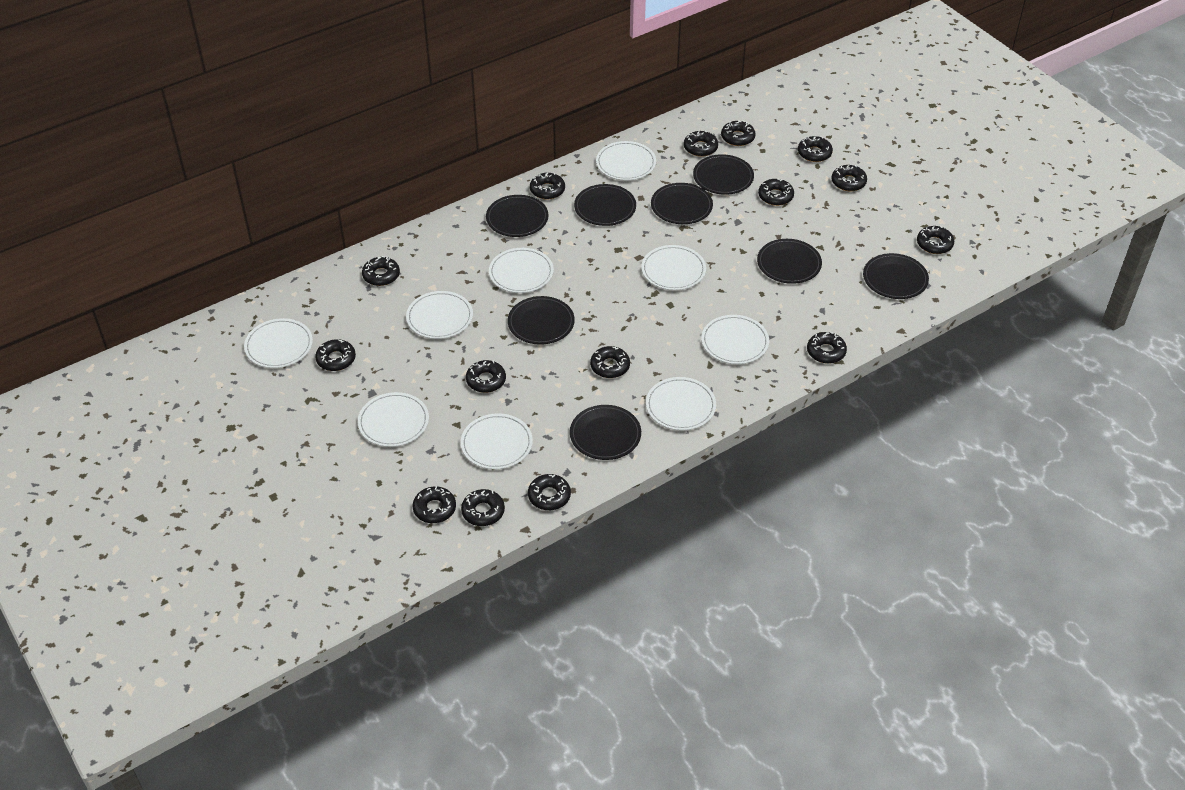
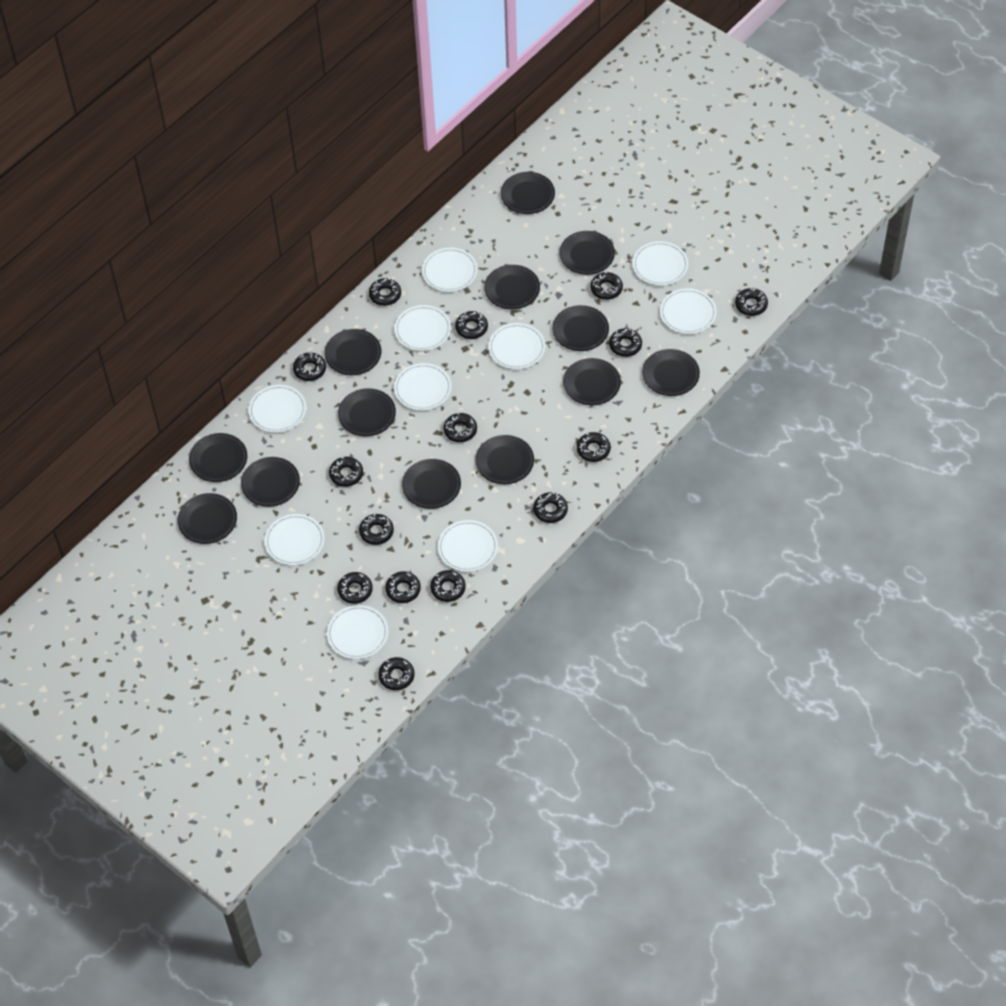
black plate: [486,195,549,237] [508,296,575,345] [570,405,641,460] [574,184,636,226] [651,183,713,224] [693,154,754,195] [757,239,822,284] [863,253,929,299] = 8 -> [177,493,237,544] [189,433,247,482] [241,457,300,507] [325,329,381,375] [338,388,396,436] [402,459,461,509] [475,435,534,484] [484,265,540,309] [501,172,555,214] [552,305,609,351] [559,231,615,275] [563,358,621,405] [642,349,700,396] = 13
white plate: [244,318,313,368] [358,392,429,447] [406,291,473,339] [461,413,533,469] [489,248,554,293] [596,141,656,180] [641,245,706,290] [646,377,716,430] [701,315,769,364] = 9 -> [248,385,306,433] [265,514,325,565] [327,605,388,659] [394,305,451,351] [394,363,452,411] [422,248,478,292] [438,520,498,572] [488,323,545,369] [633,241,688,286] [660,288,717,334] = 10

